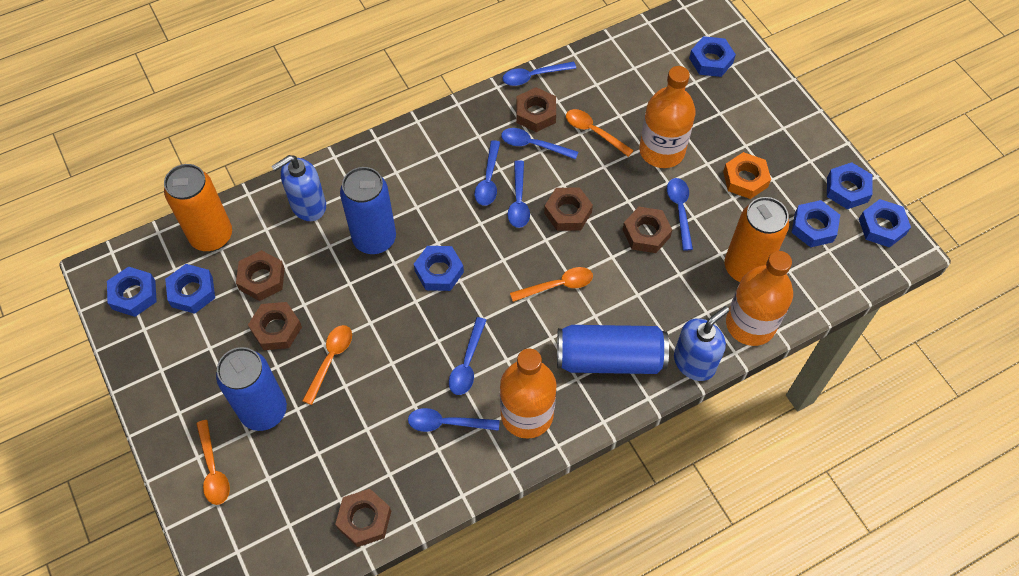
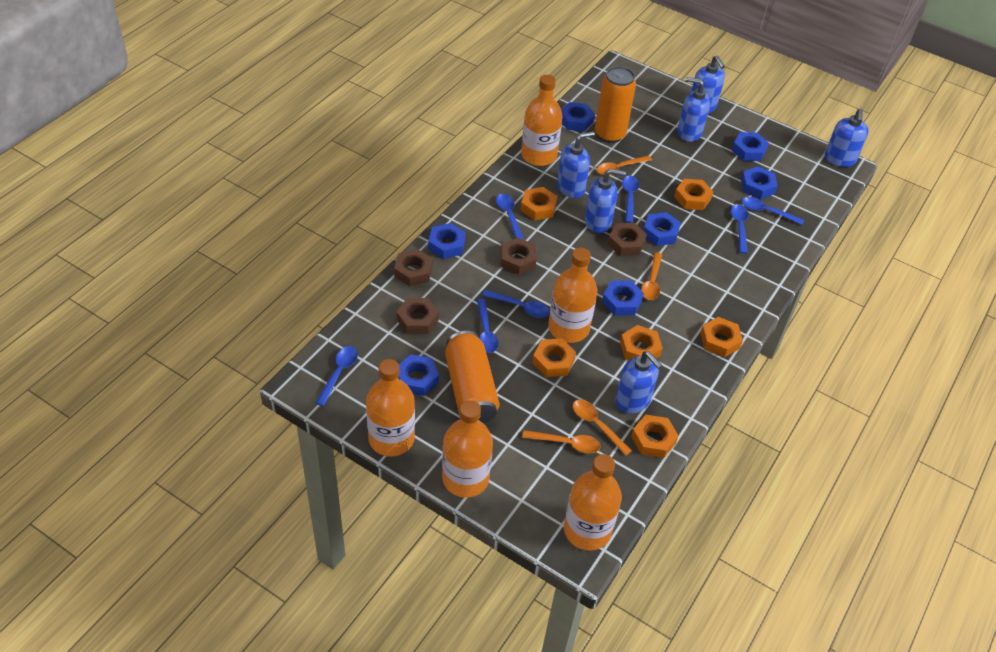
blue can: [216,347,287,431] [340,167,396,254] [557,325,669,374] = 3 -> none = 0
blue soap dispenser: [271,155,326,221] [674,306,730,381] = 2 -> [557,131,595,198] [585,168,626,233] [615,351,662,414] [678,77,710,142] [691,55,725,113] [825,108,869,167] = 6
brown nut: [236,250,285,301] [248,302,302,350] [335,489,391,547] [516,87,556,132] [544,187,593,231] [623,207,672,253] = 6 -> [394,249,433,286] [397,298,439,334] [500,238,537,275] [608,223,647,256] = 4
orange bottle: [500,349,557,439] [639,66,696,168] [726,251,793,346] = 3 -> [366,359,415,457] [442,400,493,498] [521,75,562,166] [548,248,597,343] [564,454,622,551] = 5
orange nut: [723,152,771,199] = 1 -> [521,187,558,220] [532,338,576,377] [620,325,663,360] [631,415,679,458] [674,179,713,210] [700,317,743,357] = 6

